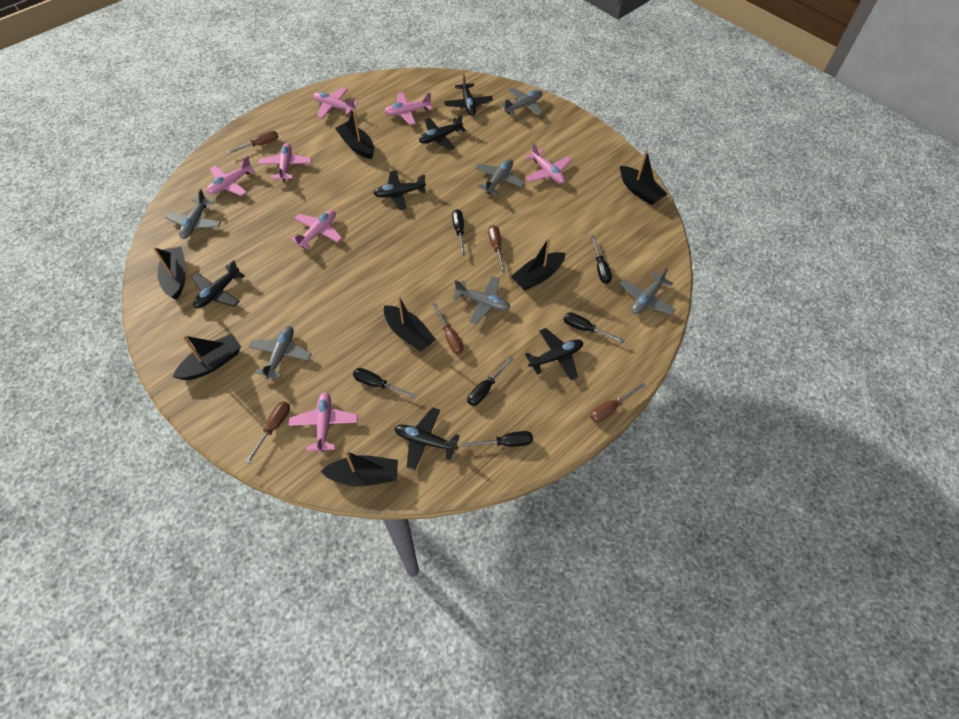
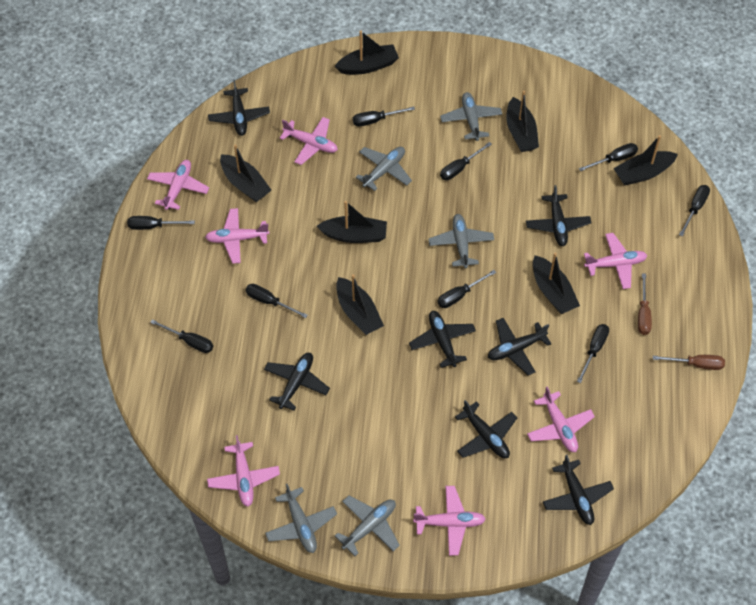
black plane: [192,260,245,308] [373,171,426,210] [394,407,460,470] [419,114,466,150] [444,74,493,116] [525,328,583,380] = 6 -> [208,79,270,136] [264,353,330,411] [409,311,476,368] [455,400,517,458] [488,318,551,375] [526,185,591,246] [543,455,614,525] = 7
black screwdriver: [353,368,416,398] [452,209,465,256] [462,431,533,447] [467,357,513,406] [564,312,625,343] [591,236,612,284] = 6 -> [127,216,195,230] [150,319,213,353] [246,284,308,318] [353,106,415,126] [438,270,496,308] [440,142,492,180] [577,324,609,383] [579,143,638,171] [679,185,710,237] = 9
brown screwdriver: [226,131,278,154] [245,401,290,464] [432,303,464,354] [488,225,506,273] [590,383,646,422] = 5 -> [638,273,652,335] [653,355,725,370] = 2
grey plane: [165,189,221,239] [249,326,312,379] [453,276,510,324] [475,159,525,195] [500,87,543,116] [620,268,676,315] = 6 -> [265,484,337,553] [335,496,400,556] [356,147,412,191] [428,214,494,269] [440,92,502,141] = 5

